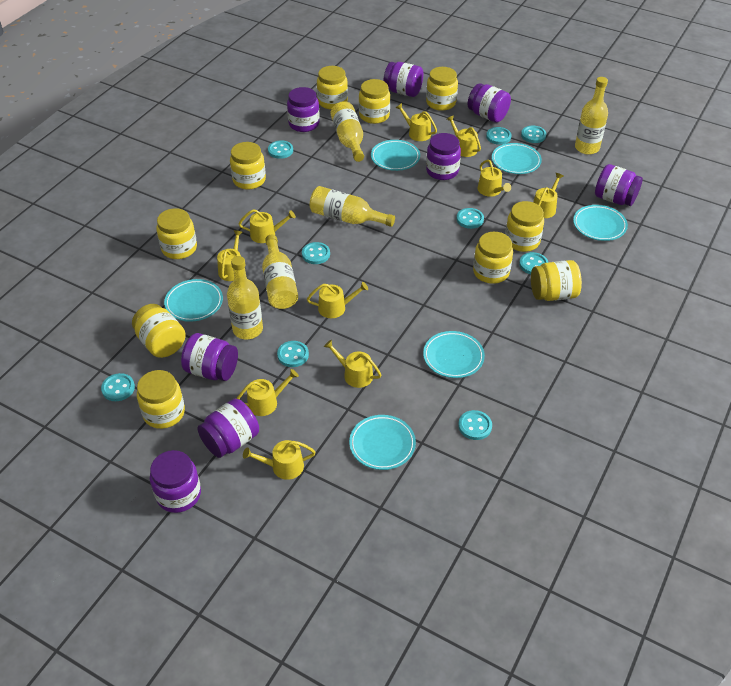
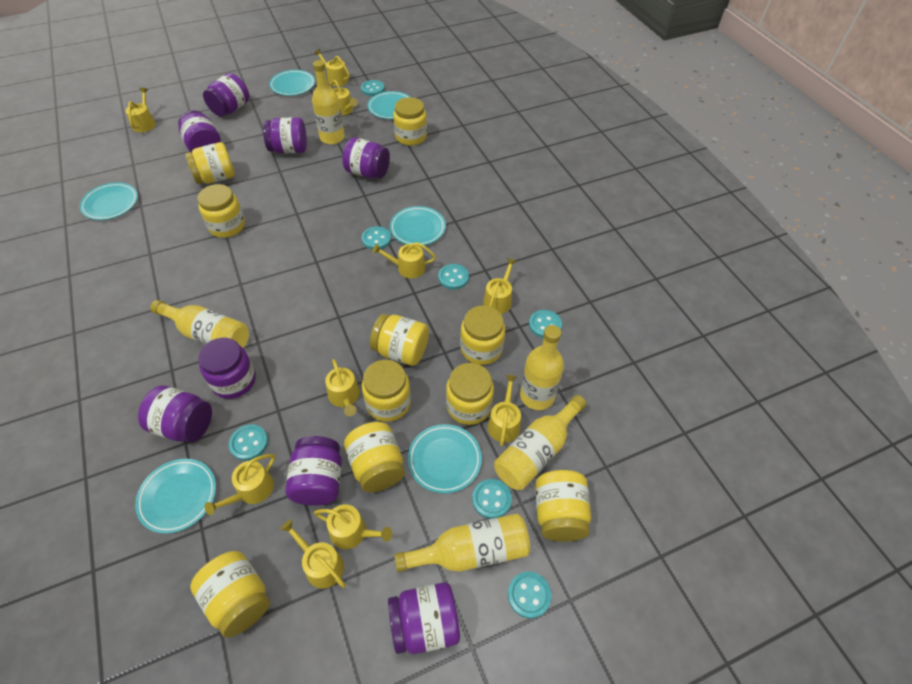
turquoise button: [101,373,135,401] [268,141,293,159] [277,341,309,367] [302,242,330,264] [456,208,484,229] [458,410,492,440] [486,127,511,145] [519,252,548,274] [521,126,546,143] = 9 -> [229,424,268,461] [361,80,385,96] [362,226,391,250] [438,264,469,290] [472,479,512,519] [508,572,552,619] [529,310,562,338] = 7

